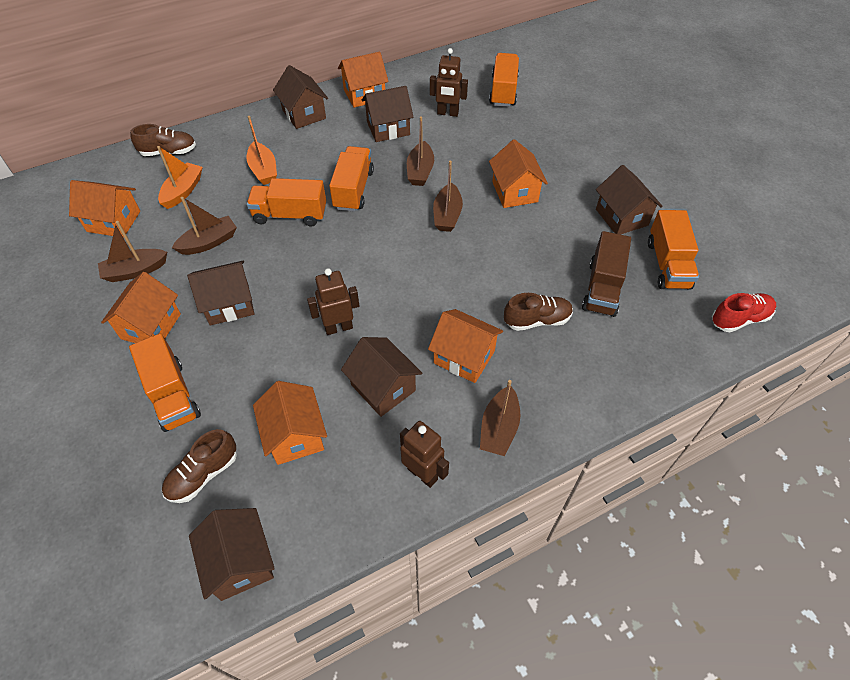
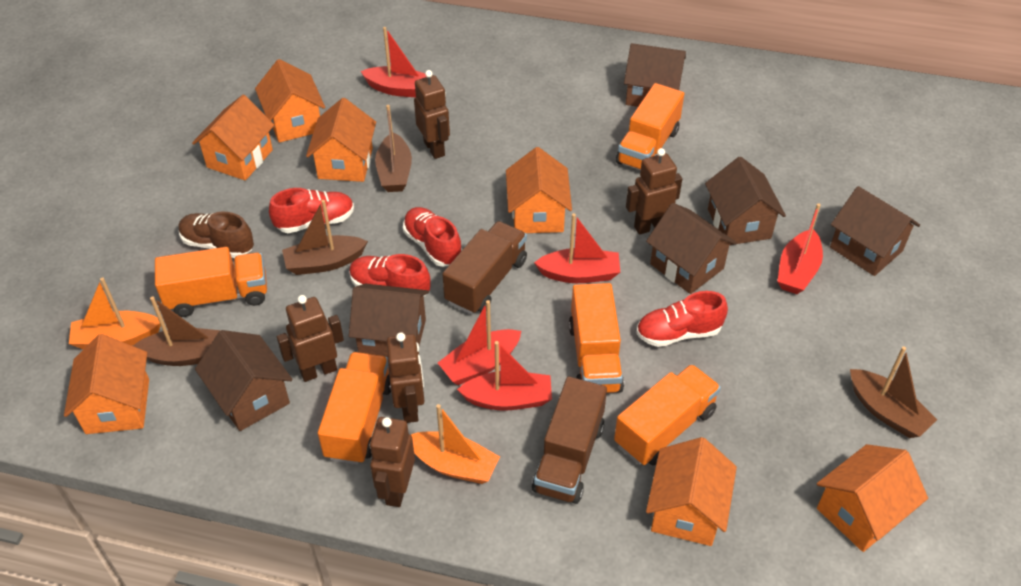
brown boat: [98,221,167,282] [172,197,237,255] [407,116,434,186] [433,160,463,232] [480,380,520,456] = 5 -> [133,296,221,366] [282,200,368,275] [375,105,412,192] [850,346,937,438] = 4
brown robot: [307,268,359,335] [400,421,449,488] [430,48,468,117] = 3 -> [277,295,344,382] [370,417,415,507] [387,332,424,423] [414,70,450,159] [626,148,682,235] = 5
brown shoe: [130,124,196,156] [162,429,237,503] [504,293,573,331] = 3 -> [179,212,254,258] = 1
brown truck: [582,231,631,317] = 1 -> [442,221,527,314] [532,377,607,504] = 2
orange house: [69,180,140,238] [101,272,181,343] [253,381,327,465] [338,52,389,108] [428,309,503,383] [489,139,548,208] = 6 -> [64,334,149,434] [192,95,274,181] [255,59,325,143] [306,98,376,182] [506,147,572,233] [646,437,737,546] [817,444,928,552] = 7
red boat: none = 0 -> [360,27,426,97] [438,300,521,385] [457,341,552,411] [534,213,620,283] [777,203,823,294] = 5
red shoe: [712,293,776,332] = 1 -> [269,188,354,233] [349,254,431,296] [403,207,462,267] [636,291,728,347] = 4

